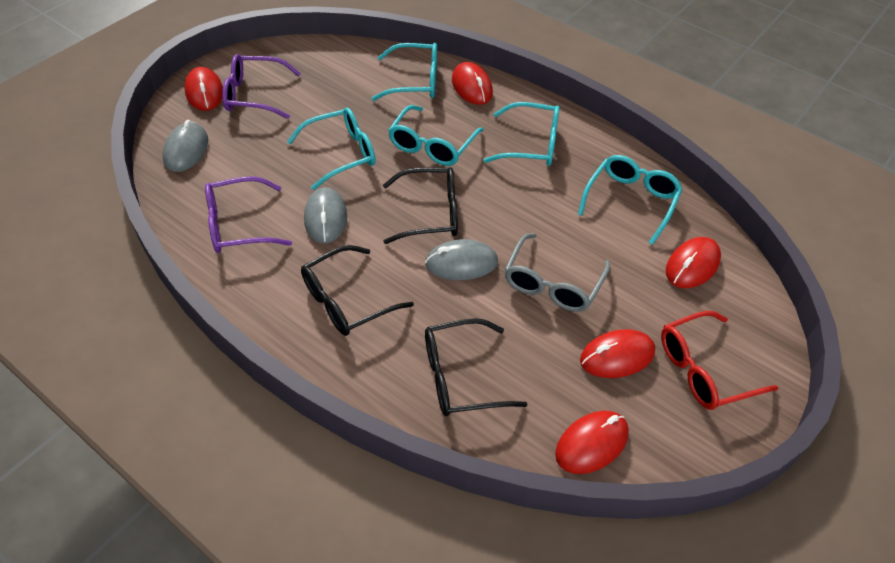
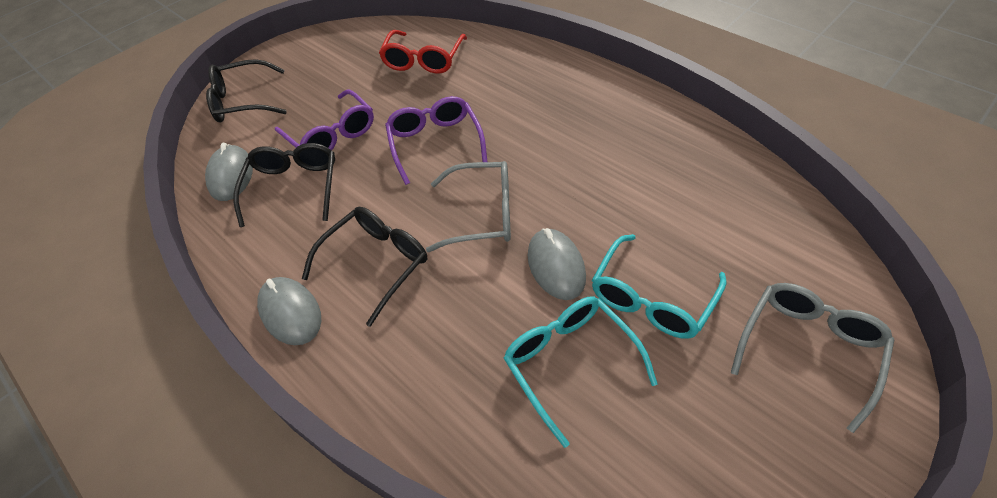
grey glasses: [505,233,610,312] = 1 -> [426,161,511,252] [731,283,894,433] = 2
red mouse: [184,67,223,111] [452,62,493,105] [555,411,629,474] [580,329,655,378] [666,237,721,289] = 5 -> none = 0
turquoise glasses: [287,108,376,190] [371,43,437,101] [388,105,484,166] [483,102,560,166] [578,155,682,245] = 5 -> [504,297,658,448] [592,234,727,339] = 2

